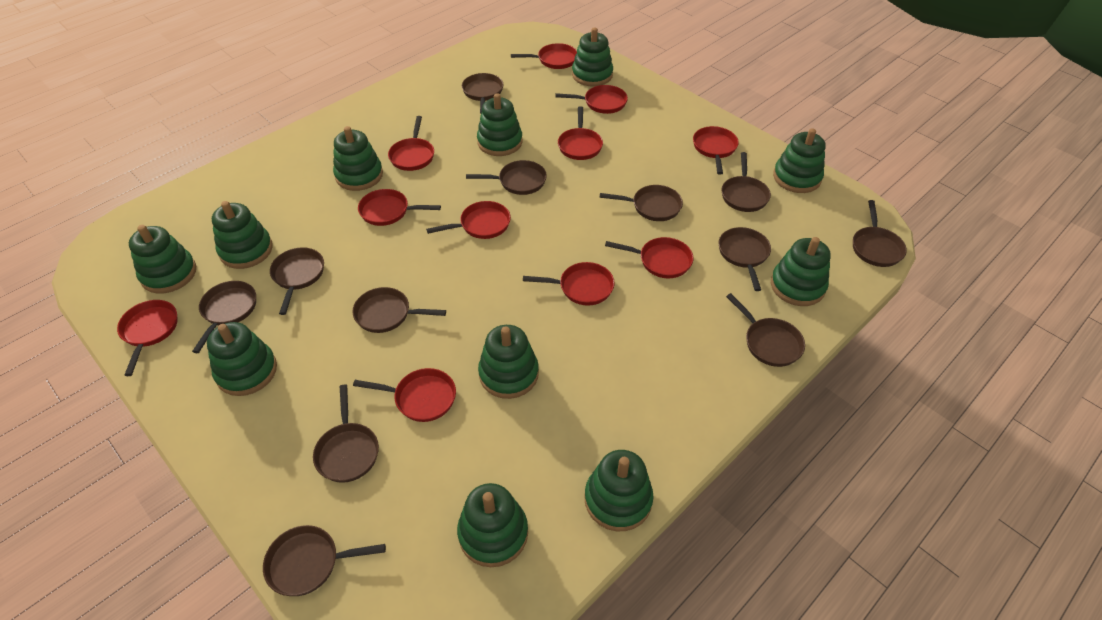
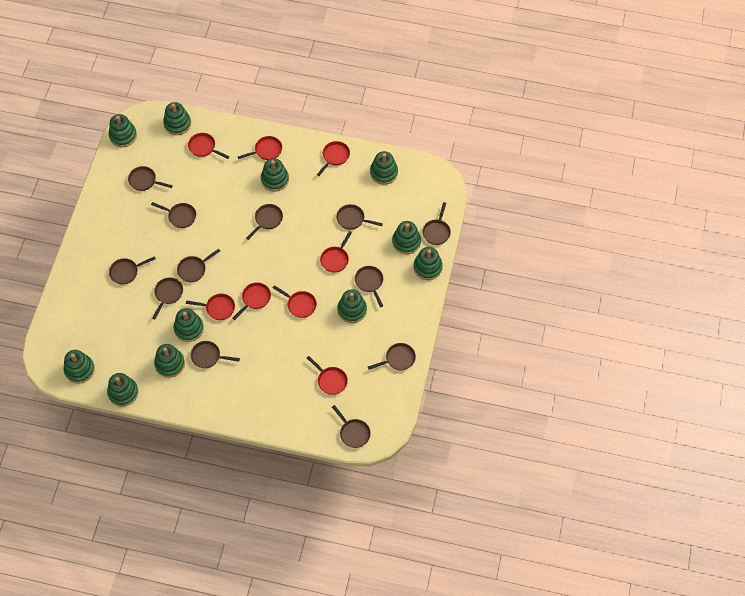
red pan: [117,300,178,376] [353,368,456,422] [358,189,441,226] [388,116,434,171] [426,201,511,239] [511,43,577,69] [523,262,615,306] [556,85,628,114] [558,106,603,160] [605,237,693,278] [693,126,739,175] = 11 -> [186,294,235,320] [188,133,230,159] [232,282,271,320] [238,136,282,160] [273,285,317,318] [307,356,348,395] [317,141,350,176] [320,231,352,273] = 8

